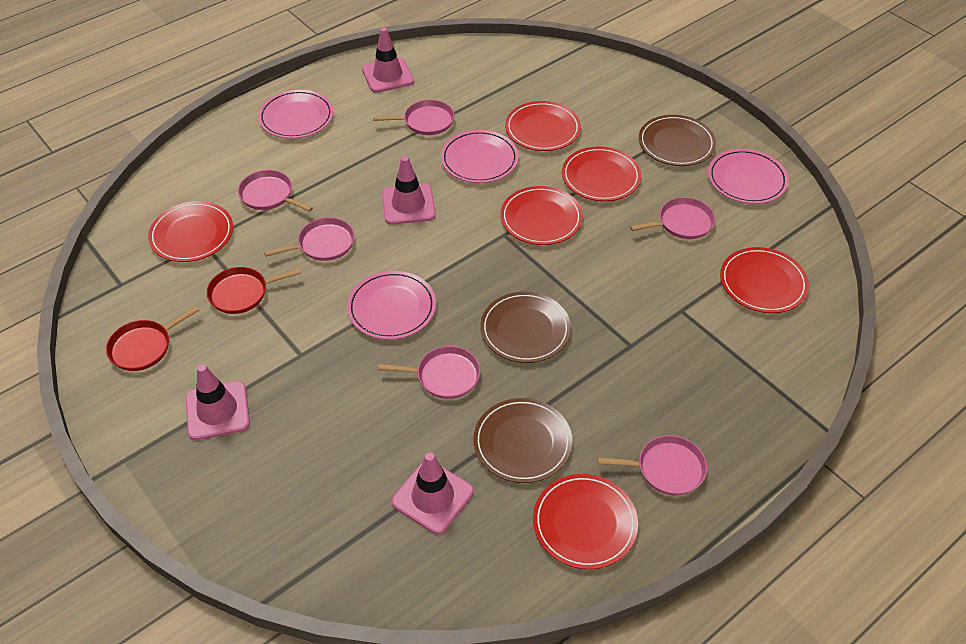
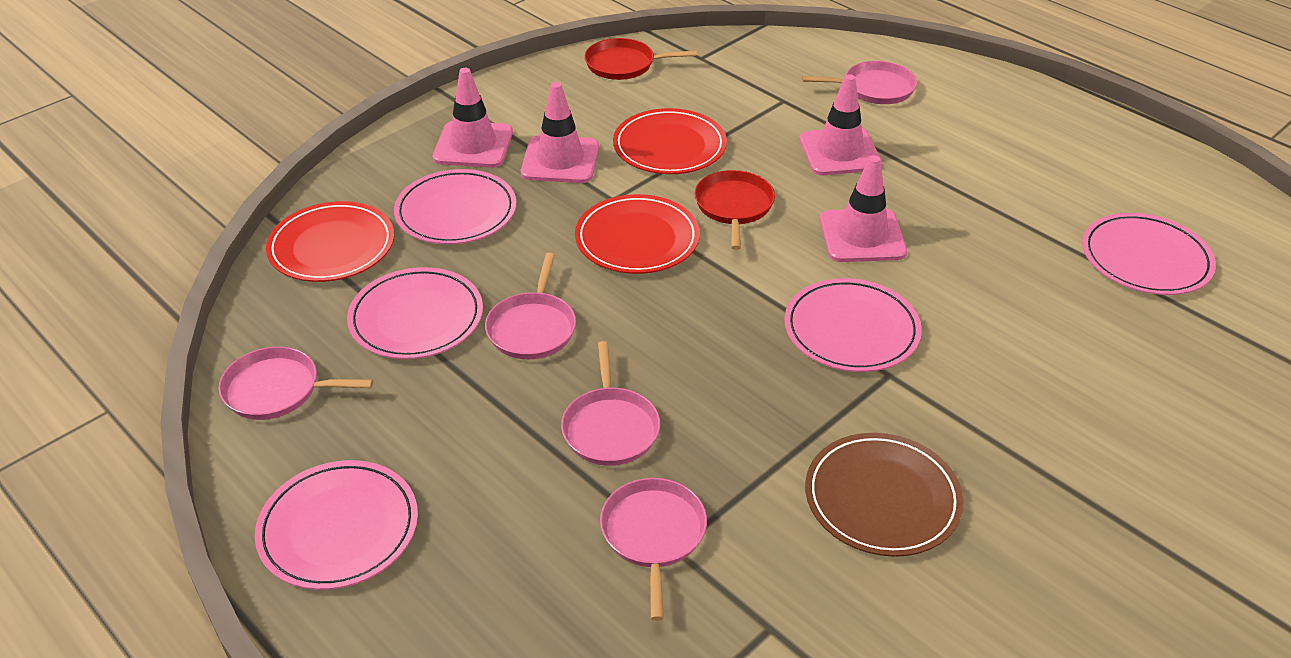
brown plate: [473,398,572,483] [480,292,571,363] [639,115,716,166] = 3 -> [805,433,964,557] = 1
pink pan: [238,170,313,212] [264,217,355,261] [373,100,454,135] [378,346,480,399] [598,435,707,495] [630,197,715,239] = 6 -> [218,347,373,420] [485,253,576,359] [561,341,660,466] [600,478,707,621] [802,61,917,104] = 5
pink plate: [258,90,334,139] [347,271,436,340] [441,130,519,183] [708,149,789,204] = 4 -> [255,460,418,590] [347,267,483,359] [394,169,516,245] [784,278,922,372] [1082,213,1216,295] = 5
red plate: [148,201,233,262] [500,186,583,245] [505,101,581,151] [533,474,638,569] [562,146,641,201] [720,247,809,313] = 6 -> [266,201,394,282] [575,194,700,274] [613,108,727,174] = 3

